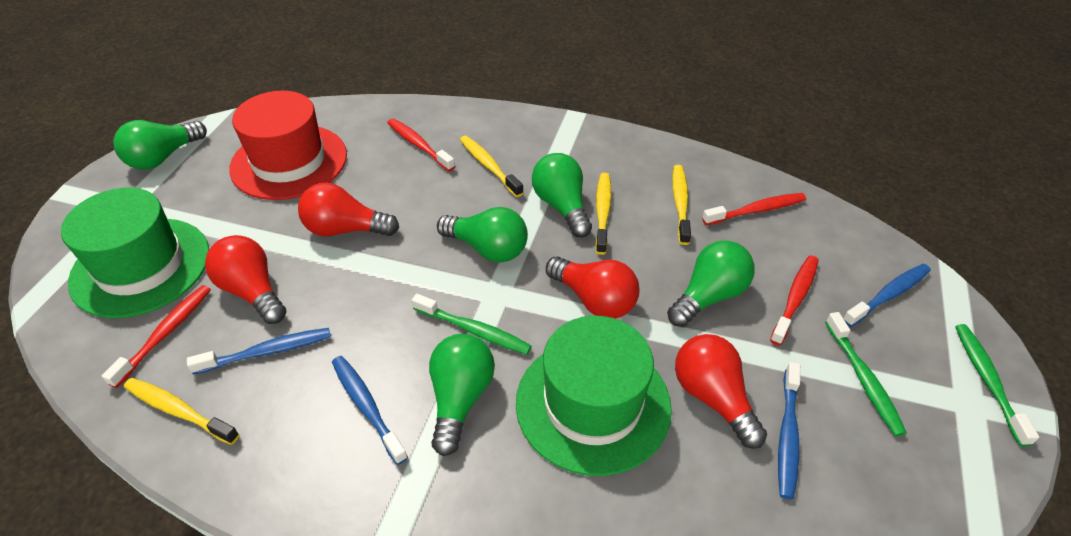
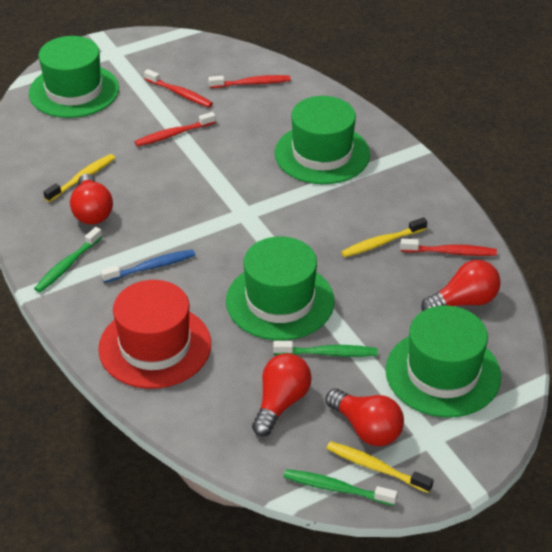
blue toothbrush: [187,328,331,374] [332,356,408,465] [778,362,801,500] [843,264,931,327] = 4 -> [101,249,195,283] = 1
green hat: [61,187,209,318] [516,316,672,476] = 2 -> [29,36,119,118] [226,236,334,341] [275,96,370,184] [385,306,501,417] = 4
green light bulb: [113,120,207,170] [429,334,495,456] [437,207,528,262] [532,153,592,238] [667,240,755,327] = 5 -> none = 0
yellow toothbrush: [124,378,240,445] [460,136,524,197] [595,173,611,255] [672,165,691,245] = 4 -> [43,154,115,202] [326,441,434,493] [341,217,427,257] = 3

